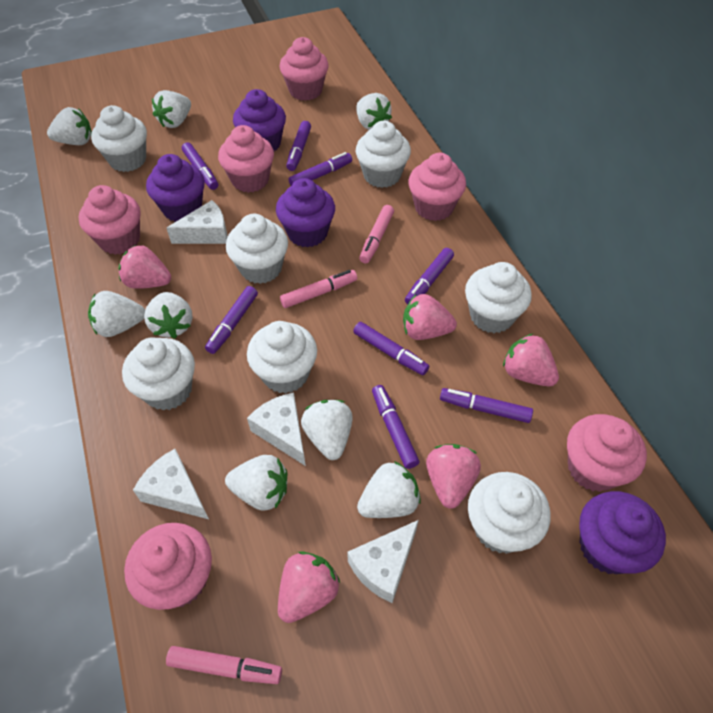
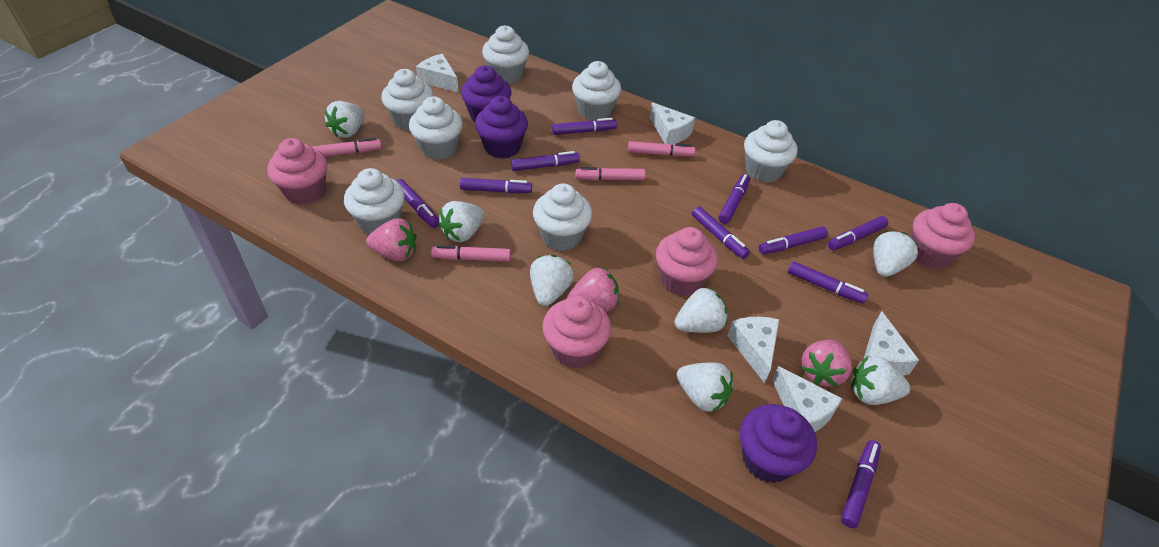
pink cupcake: [79,185,140,255] [124,523,212,610] [218,125,274,193] [280,37,329,101] [408,153,466,221] [567,414,647,492] = 6 -> [267,138,327,205] [542,296,611,369] [656,227,718,296] [911,203,975,269] = 4
pink marker: [166,646,282,684] [280,270,357,308] [359,205,394,263] = 3 -> [312,138,382,157] [431,245,511,262] [575,167,646,181] [628,141,695,156] = 4
pink strawberry: [118,245,171,289] [278,551,340,623] [403,294,457,340] [426,444,481,509] [503,334,559,386] = 5 -> [366,218,417,261] [567,267,619,312] [801,340,852,387] = 3
purple cupcake: [146,154,205,222] [233,89,286,151] [276,178,335,247] [579,491,666,574] = 4 -> [461,65,511,123] [475,96,528,159] [740,404,817,483] = 3
purple marker: [182,142,218,190] [205,286,258,354] [286,121,311,171] [289,152,352,186] [353,322,429,375] [372,385,419,469] [405,248,454,305] [440,388,533,423] = 8 -> [396,179,439,228] [460,178,532,193] [511,151,580,171] [552,118,617,135] [692,206,750,259] [718,174,750,224] [759,226,828,254] [788,261,868,304] [828,216,888,250] [841,440,881,528] = 10
white cheese: [133,449,209,519] [167,200,228,244] [247,392,306,466] [347,520,419,603] = 4 -> [416,54,459,93] [649,102,695,145] [727,317,779,383] [772,366,843,432] [863,311,919,376] = 5
white strawberry: [47,107,92,145] [88,291,145,337] [144,292,193,339] [152,90,191,128] [225,455,287,511] [301,400,353,460] [357,93,392,130] [357,461,421,518] = 8 -> [325,101,364,138] [438,201,484,242] [530,255,574,306] [674,287,727,333] [677,362,733,413] [851,356,910,405] [873,231,918,277] = 7

